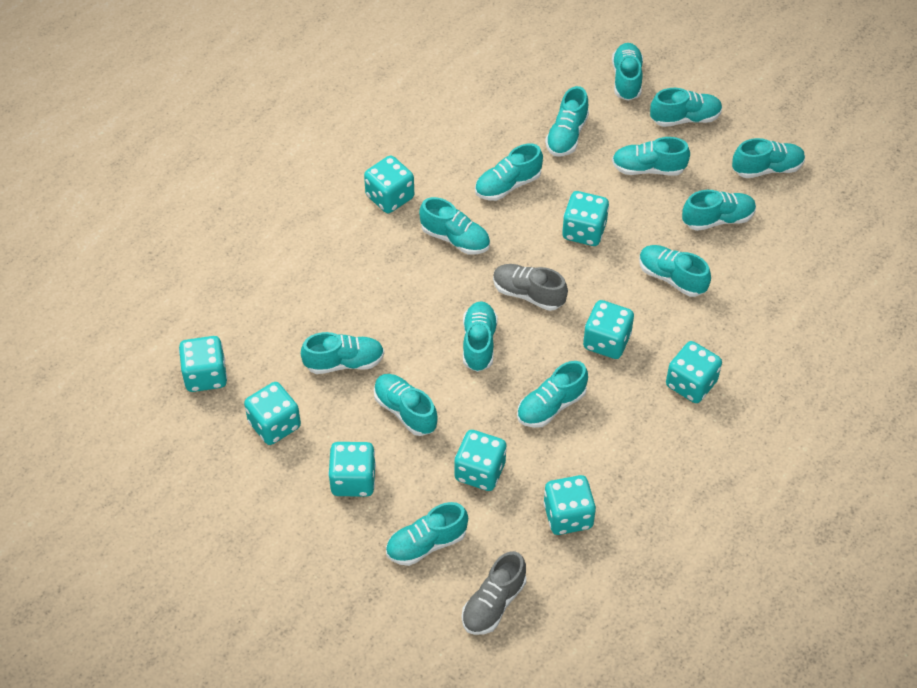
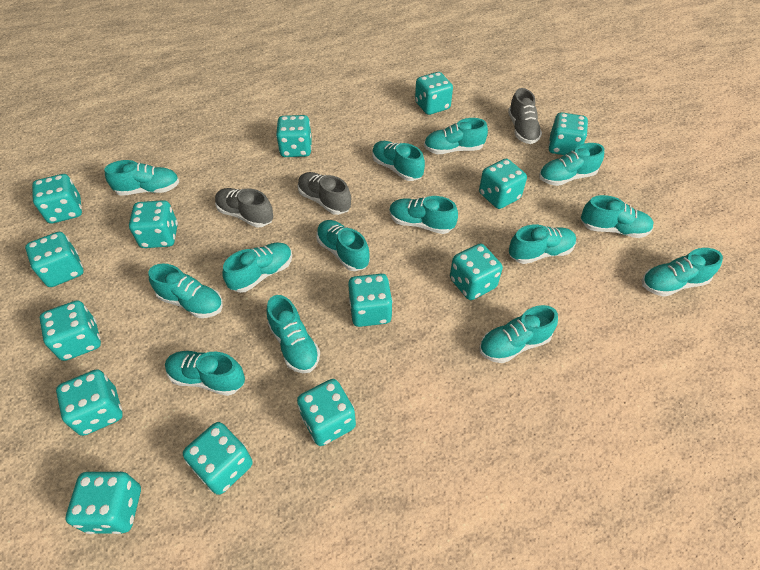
grey shoe: [462,551,526,635] [493,264,568,311] = 2 -> [215,188,273,228] [298,172,351,215] [508,88,542,144] = 3
turquoise dice: [179,336,227,392] [244,382,301,445] [328,442,376,497] [364,156,414,213] [454,430,507,491] [543,475,596,535] [562,191,609,246] [583,300,634,359] [666,341,722,403] = 9 -> [25,232,83,287] [32,174,82,224] [40,300,101,361] [56,369,123,436] [66,471,141,534] [129,200,178,248] [183,422,253,495] [276,115,312,157] [297,379,356,446] [348,274,393,327] [415,72,453,115] [450,244,503,300] [479,159,527,209] [548,112,588,155] = 14

